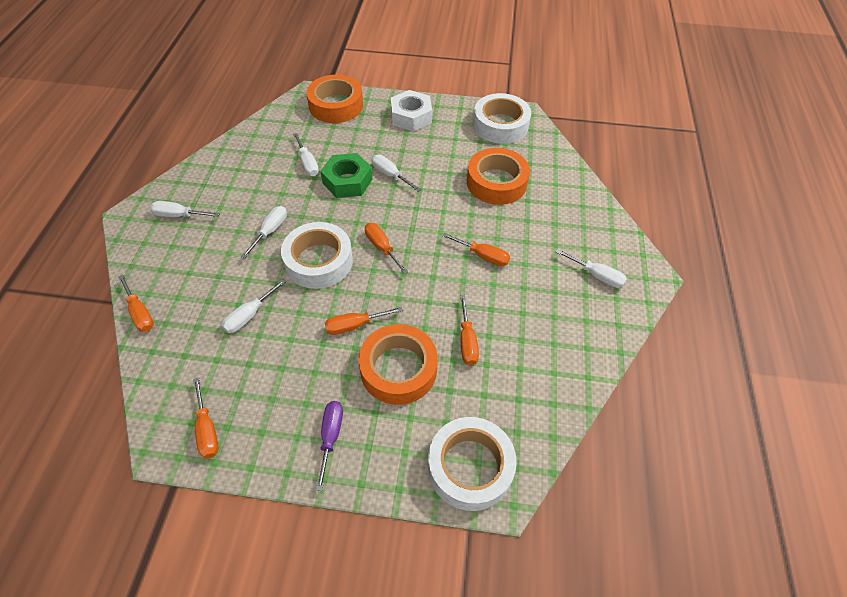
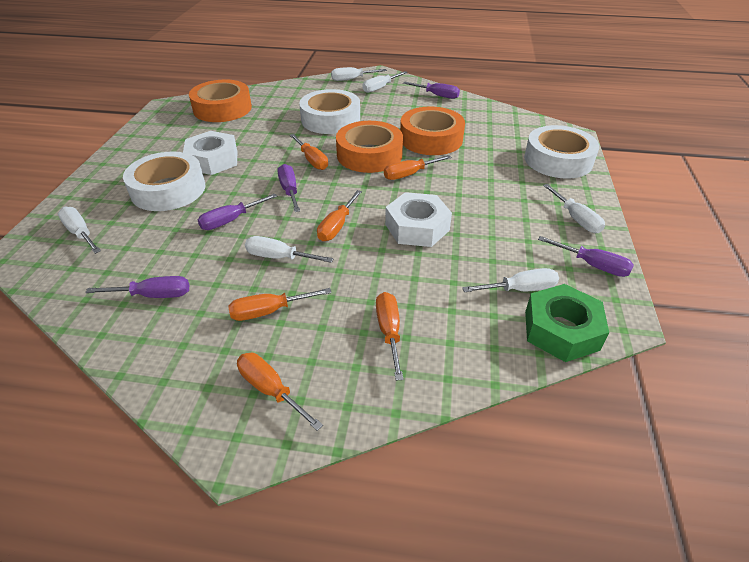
purple screwdriver: [316,401,343,491] = 1 -> [85,276,189,298] [198,194,277,230] [277,164,300,212] [403,81,460,99] [538,236,634,277] = 5
white nut: [391,90,432,131] = 1 -> [183,131,237,175] [385,192,452,247] = 2

